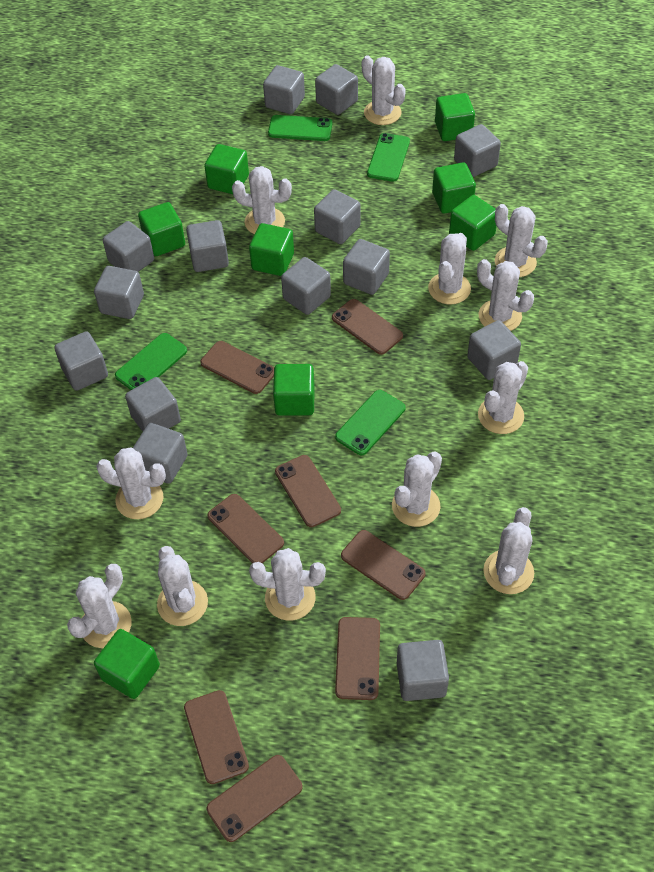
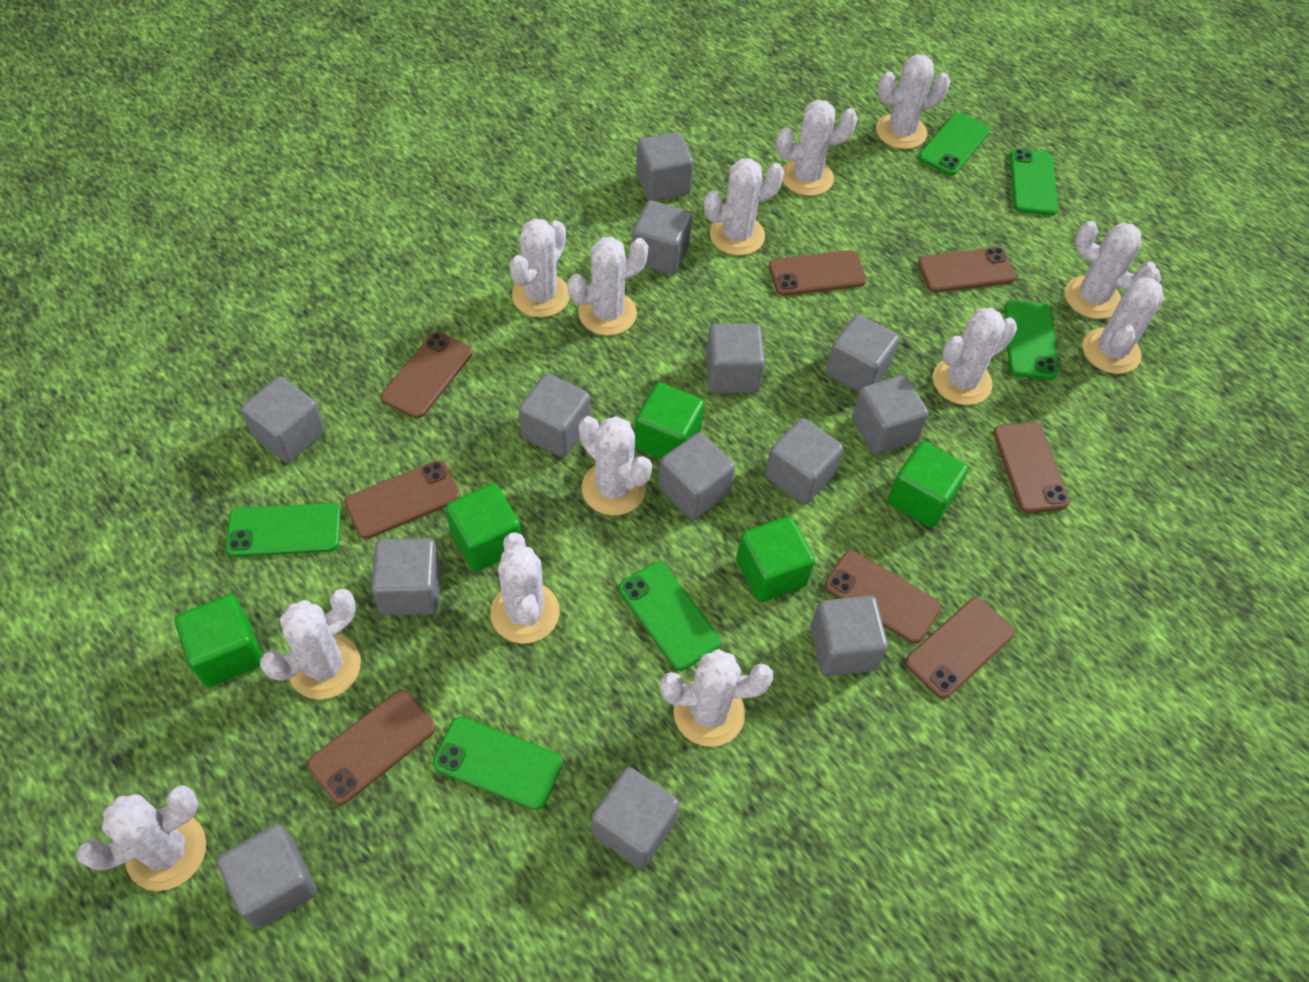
green cube: [94,629,160,699] [138,202,185,256] [204,144,249,194] [249,223,294,276] [273,364,315,416] [432,162,476,214] [435,93,475,141] [449,195,496,251] = 8 -> [175,594,262,687] [445,483,521,572] [635,383,704,459] [736,517,815,602] [888,441,968,528] = 5
green phone: [115,333,187,390] [268,115,333,141] [335,390,406,455] [367,133,410,182] = 4 -> [225,503,341,557] [433,717,563,810] [619,562,721,670] [918,112,990,176] [1005,300,1058,380] [1010,149,1058,216] = 6
grey cube: [54,331,108,391] [94,266,144,319] [103,221,154,272] [125,377,181,432] [133,423,188,484] [186,220,229,272] [263,65,305,114] [281,257,331,315] [314,189,360,244] [315,64,358,115] [343,239,390,295] [397,640,449,701] [454,124,501,177] [467,320,521,380] = 14 -> [217,824,317,929] [241,377,325,463] [371,538,441,615] [519,373,590,457] [592,767,680,869] [632,200,692,275] [636,132,694,201] [658,433,735,520] [706,324,765,393] [765,418,843,505] [811,596,888,676] [826,314,899,392] [852,375,929,455] = 13
white cactus: [67,564,132,648] [96,448,166,519] [157,546,208,626] [232,166,292,234] [249,548,326,621] [362,55,406,125] [392,452,442,527] [428,233,471,304] [477,259,534,331] [478,361,528,434] [484,507,534,594] [495,204,548,277] = 12 -> [76,785,206,891] [260,589,361,699] [490,532,560,644] [509,219,570,318] [568,237,648,336] [579,416,652,516] [660,649,773,747] [704,158,784,256] [776,100,858,196] [876,54,951,149] [933,308,1017,405] [1065,221,1156,319] [1083,268,1164,374] = 13

